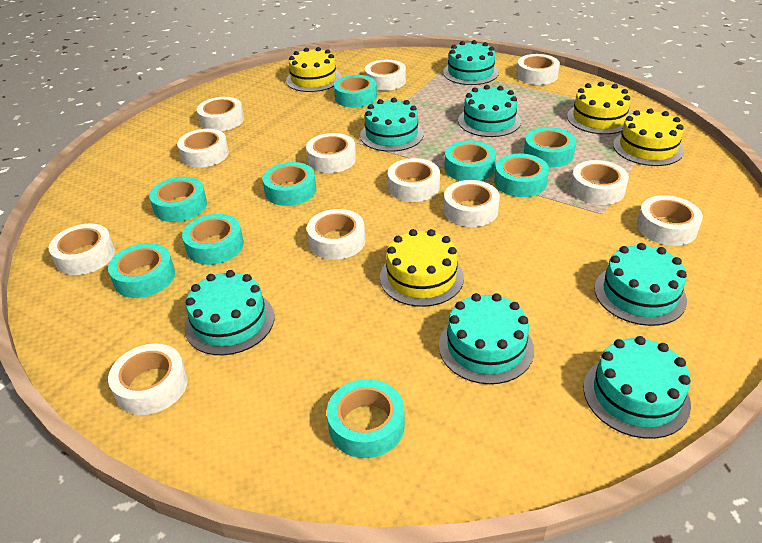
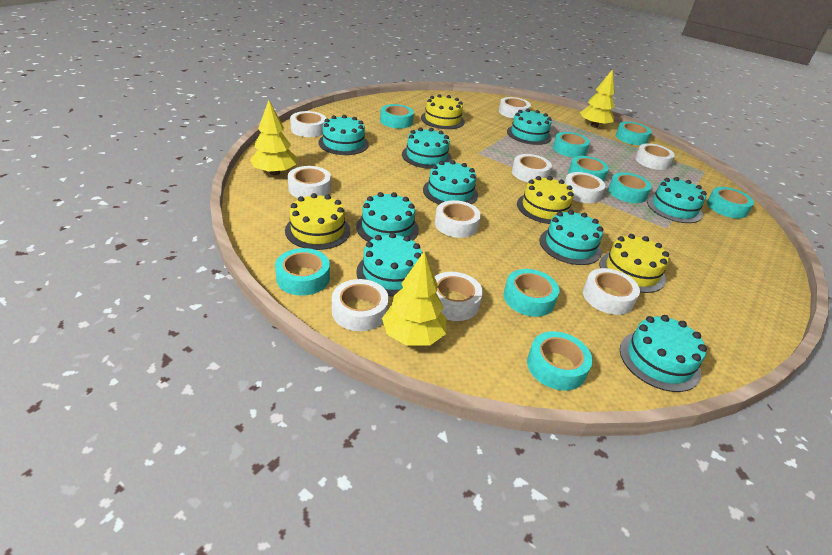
turquoise cake: [184,270,274,355] [360,98,424,152] [439,293,534,384] [443,40,499,85] [458,85,521,137] [584,336,691,439] [594,243,687,326] = 7 -> [318,115,369,155] [356,192,419,242] [356,233,422,297] [402,127,452,169] [423,160,478,204] [507,109,552,145] [540,210,603,265] [620,315,707,392] [647,177,707,223] = 9
white tape: [49,224,115,275] [108,344,188,415] [177,129,229,168] [197,97,244,131] [306,133,356,173] [307,209,365,260] [365,60,406,91] [388,158,440,202] [444,180,500,227] [516,54,560,85] [570,160,629,205] [637,195,703,246] = 12 -> [288,166,331,198] [290,111,326,137] [332,279,389,331] [435,200,481,238] [435,272,483,321] [499,97,531,119] [512,154,552,182] [564,172,605,203] [583,268,640,315] [635,143,675,170] = 10
yellow tree: none = 0 -> [250,100,297,175] [382,251,447,346] [580,69,615,128] = 3

